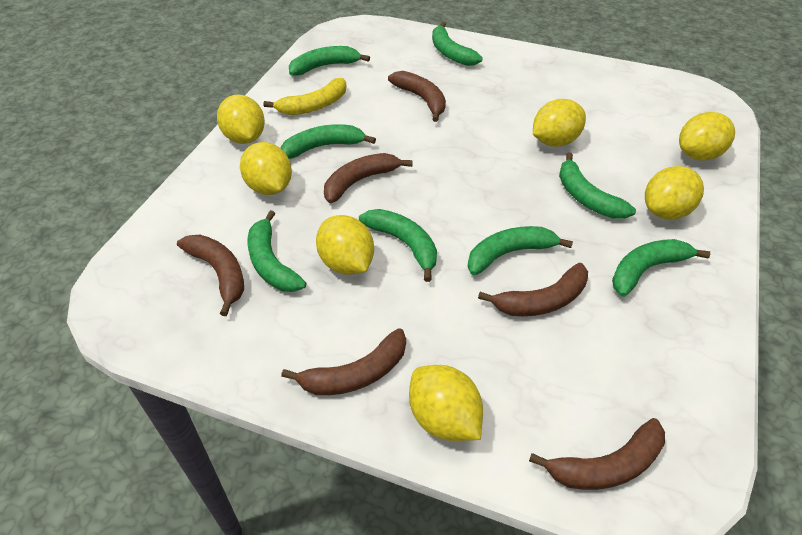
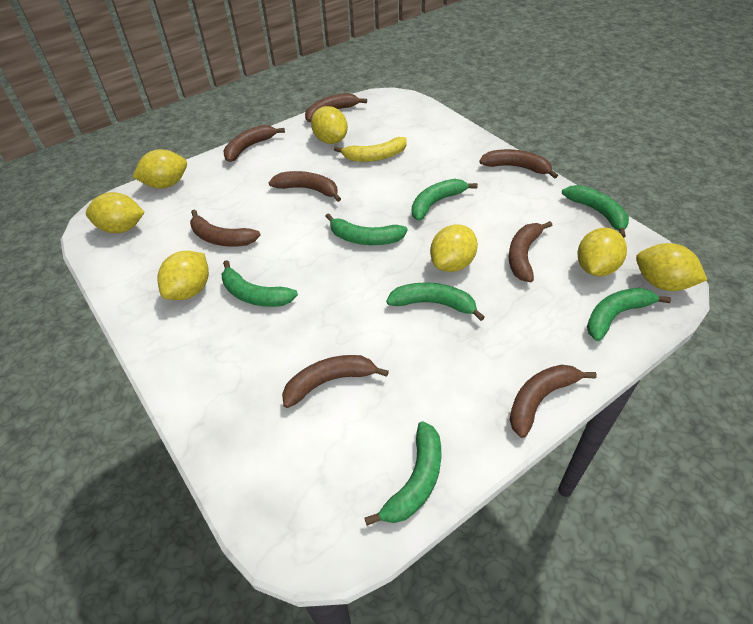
brown banana: [177,235,244,316] [281,328,406,395] [324,153,413,203] [388,71,446,122] [478,263,588,316] [529,418,665,490] = 6 -> [190,210,261,247] [223,125,285,162] [269,171,341,202] [282,355,389,408] [305,93,367,122] [479,149,558,179] [509,221,552,282] [510,365,597,438] = 8
green banana: [247,210,306,292] [281,124,376,159] [289,46,370,76] [359,209,437,282] [432,22,483,66] [467,226,573,275] [559,152,636,219] [612,239,710,297] = 8 -> [222,260,298,307] [325,213,408,245] [364,421,441,526] [386,282,485,321] [412,179,478,221] [562,185,629,237] [587,288,671,341] = 7

